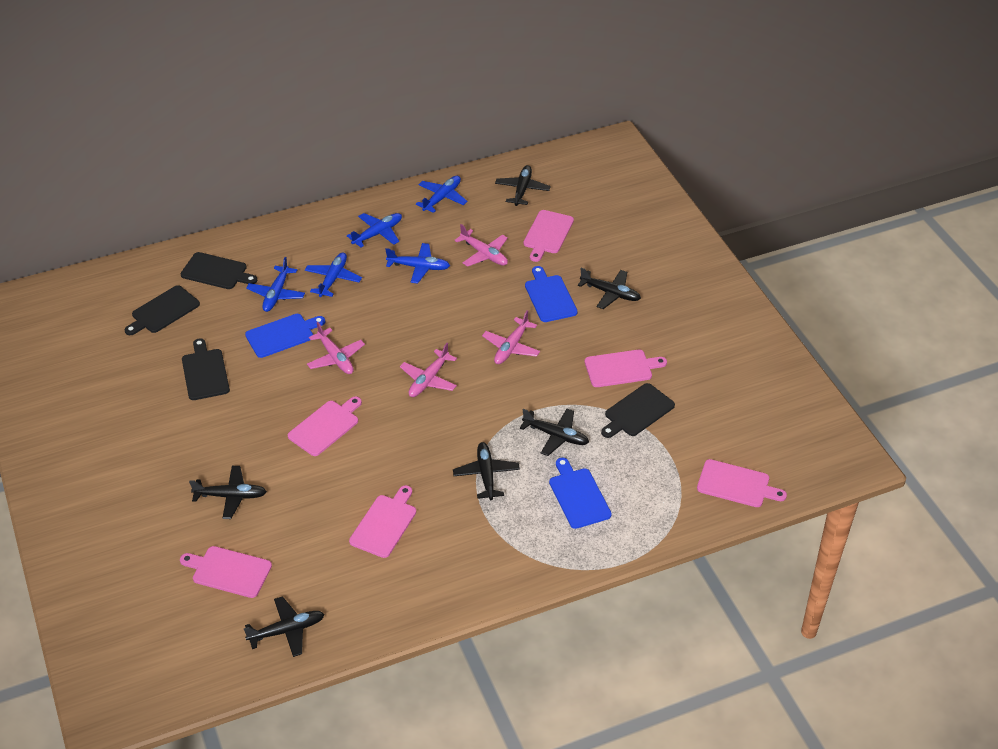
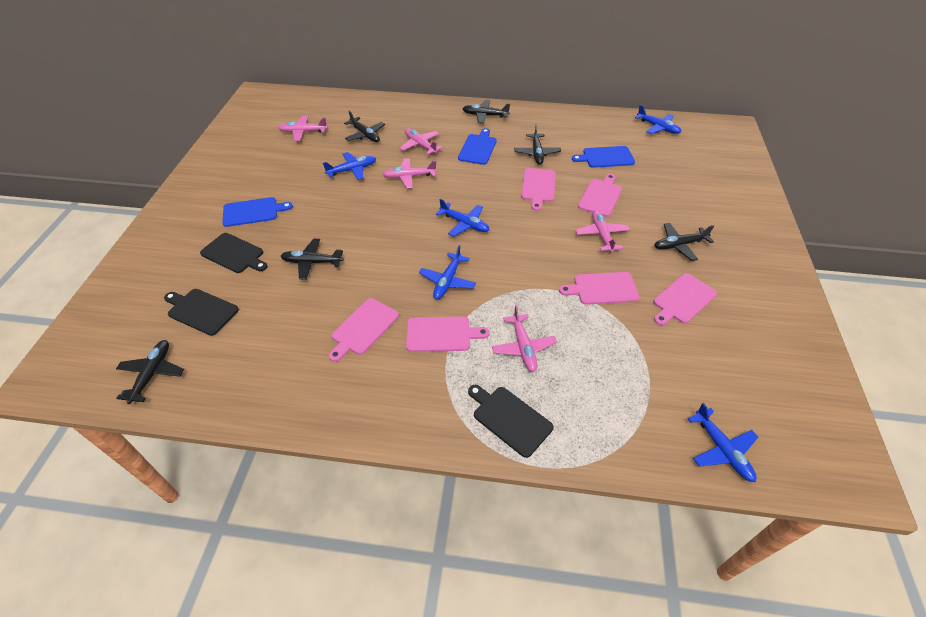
black cutting board: [125,285,200,335] [181,252,257,289] [182,338,230,400] [601,383,675,438] = 4 -> [164,289,239,336] [200,233,268,273] [468,385,554,458] = 3
pink plane: [307,322,365,374] [400,343,457,397] [454,224,508,267] [482,310,540,364] = 4 -> [278,116,328,141] [383,158,437,188] [400,128,443,155] [492,305,557,372] [575,210,630,253] = 5

